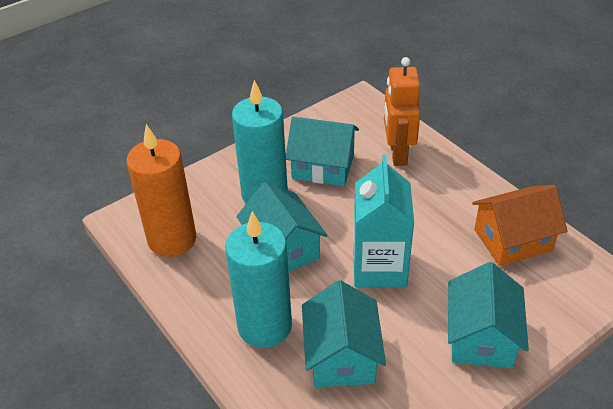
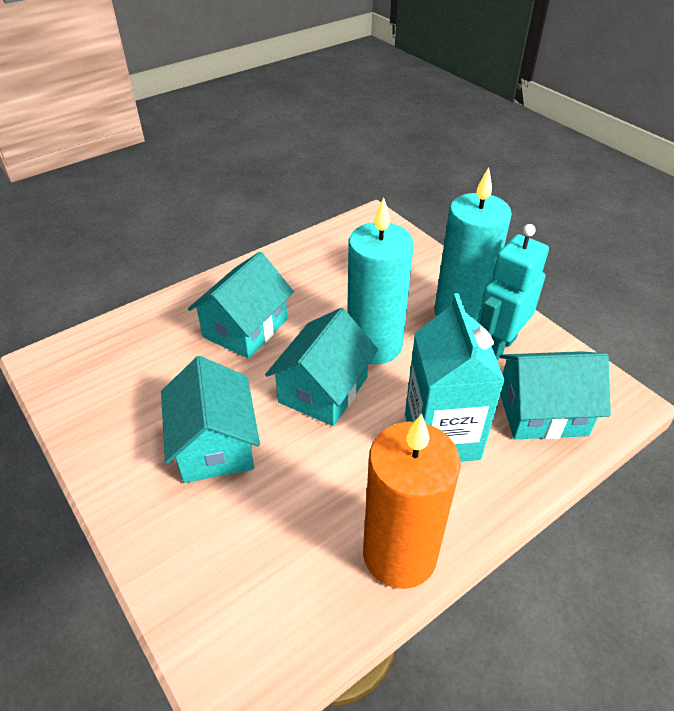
orange house: [472,185,568,266] = 1 -> none = 0
orange robot: [384,57,420,166] = 1 -> none = 0
turquoise robot: none = 0 -> [477,224,549,361] = 1

